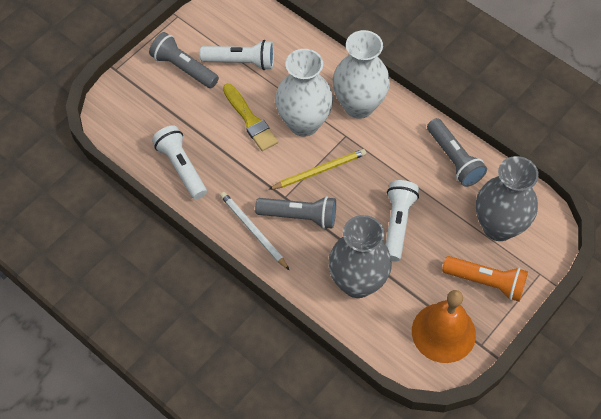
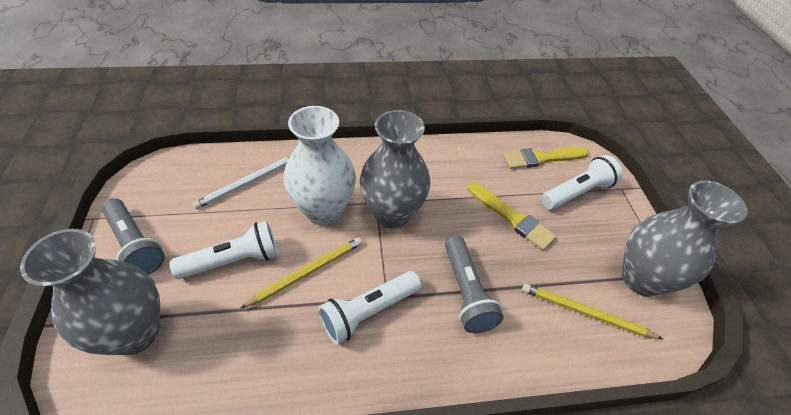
grey flashlight: [149,32,219,88] [255,196,336,229] [427,118,487,187] = 3 -> [101,198,165,275] [445,236,504,333] = 2
grey vase: [328,215,392,298] [476,156,539,241] = 2 -> [20,229,160,355] [360,110,430,228] [622,180,747,296] = 3
orange bell: [412,290,476,363] = 1 -> none = 0
orange flashlight: [442,256,528,302] = 1 -> none = 0
white vase: [275,49,333,137] [333,30,390,119] = 2 -> [284,106,356,225] = 1
yellow brush: [223,84,278,151] = 1 -> [468,183,556,250] [503,147,589,169] = 2
yellow pencil: [268,149,366,190] = 1 -> [240,237,362,308] [522,284,663,339] = 2

